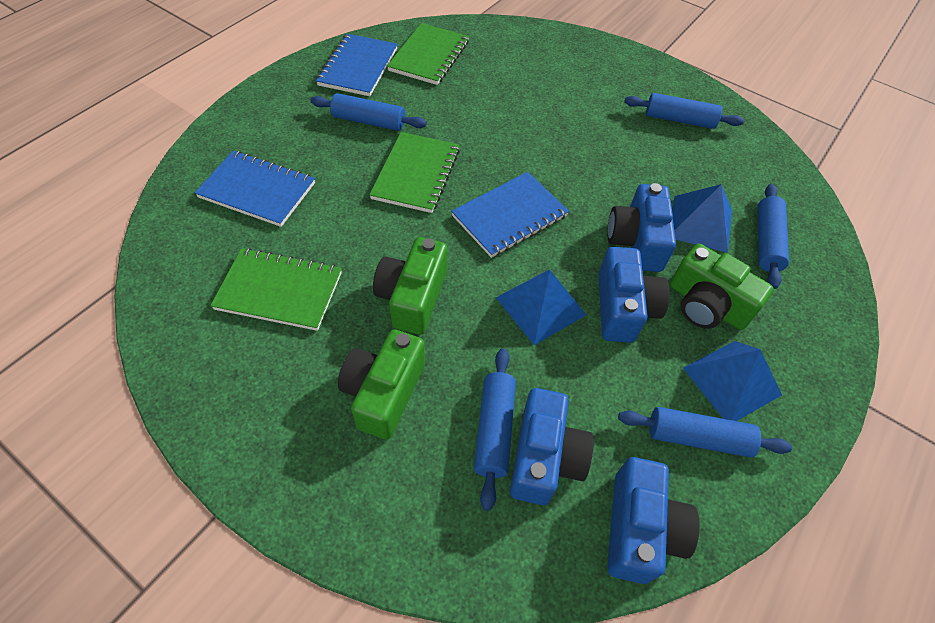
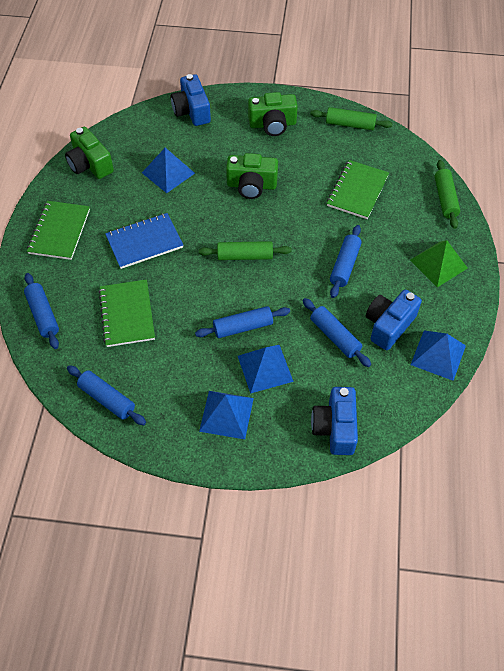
blue camera: [510,388,594,505] [598,247,670,343] [607,183,676,272] [607,457,700,584] = 4 -> [171,74,211,126] [311,387,358,455] [366,290,422,350] = 3
blue notebook: [195,151,315,227] [316,34,398,96] [451,172,569,258] = 3 -> [105,213,183,269] = 1
blue pyramid: [496,270,586,345] [672,184,732,253] [683,341,782,421] = 3 -> [142,148,195,193] [199,391,254,439] [238,345,294,394] [411,331,466,381] = 4
green pyramid: none = 0 -> [410,240,468,287] = 1
green rolling pin: none = 0 -> [199,241,292,260] [310,107,393,130] [435,160,460,229] = 3

